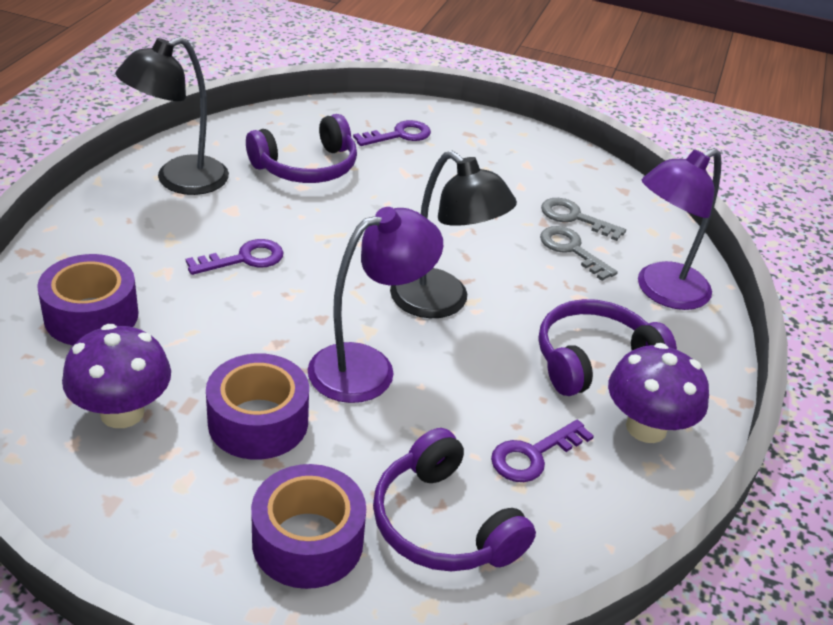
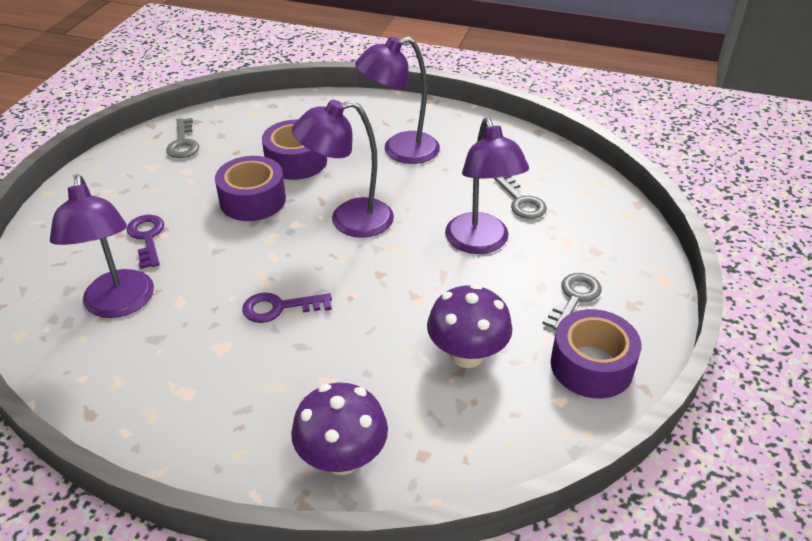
black lamp: [116,37,229,195] [390,151,517,318] = 2 -> none = 0
grey key: [540,226,618,281] [541,198,626,241] = 2 -> [166,118,199,158] [494,176,547,219] [542,273,602,331] = 3
purple headphones: [246,114,357,183] [373,428,536,572] [539,299,677,396] = 3 -> none = 0
purple key: [186,239,284,275] [353,120,431,146] [491,420,594,482] = 3 -> [127,215,164,269] [242,292,332,323] = 2
purple lamp: [308,207,443,403] [638,148,722,310] = 2 -> [50,175,154,318] [292,100,394,238] [355,37,440,164] [445,117,529,254] = 4

